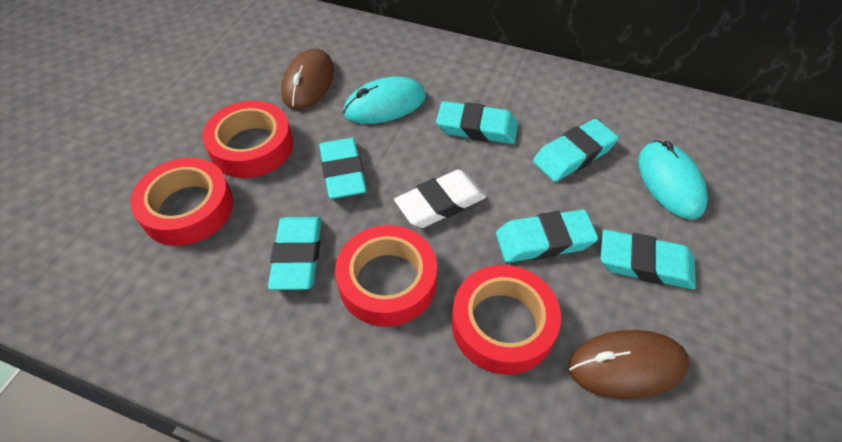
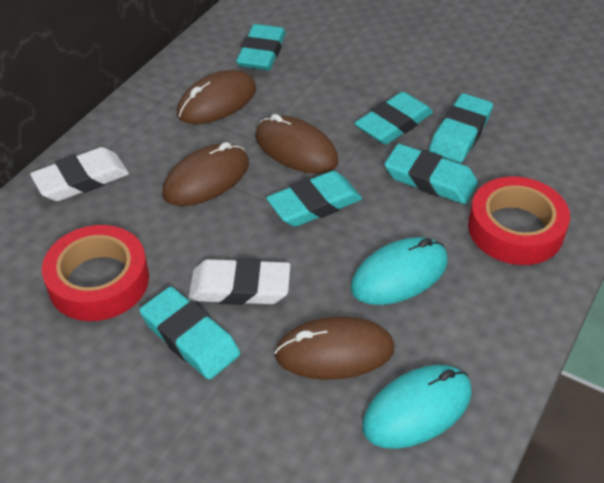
brown mouse: [281,49,334,110] [568,330,690,399] = 2 -> [162,142,249,206] [177,70,256,124] [255,114,338,174] [274,317,394,380] = 4
red tape: [130,158,233,246] [202,101,293,178] [335,225,437,327] [452,265,561,375] = 4 -> [42,225,149,321] [468,177,570,265] = 2
white eraser: [394,170,486,228] = 1 -> [30,147,129,201] [188,258,290,305] = 2

